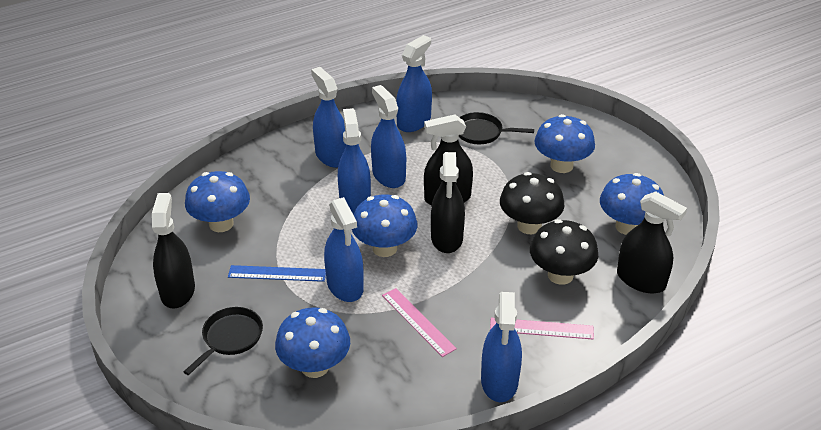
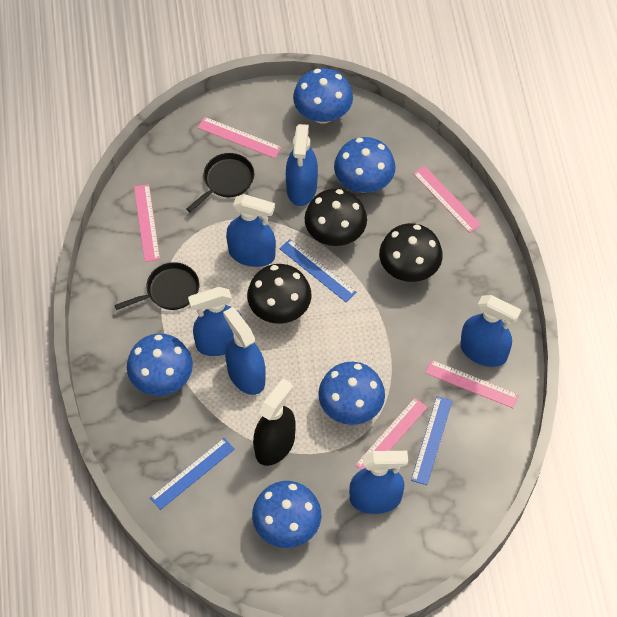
black mushroom: [500,172,565,234] [530,219,598,285] = 2 -> [247,264,312,324] [305,189,367,246] [379,223,443,282] = 3
black spray bottle: [152,193,195,309] [424,114,473,205] [431,152,465,253] [617,191,687,293] = 4 -> [253,378,296,466] = 1
blue ruler: [228,265,326,282] = 1 -> [150,438,235,510] [280,239,357,302] [411,396,452,485] = 3
pink ruler: [382,288,457,357] [490,317,594,339] = 2 -> [134,184,160,262] [198,117,281,158] [355,398,428,470] [413,166,481,233] [425,360,519,408] = 5

